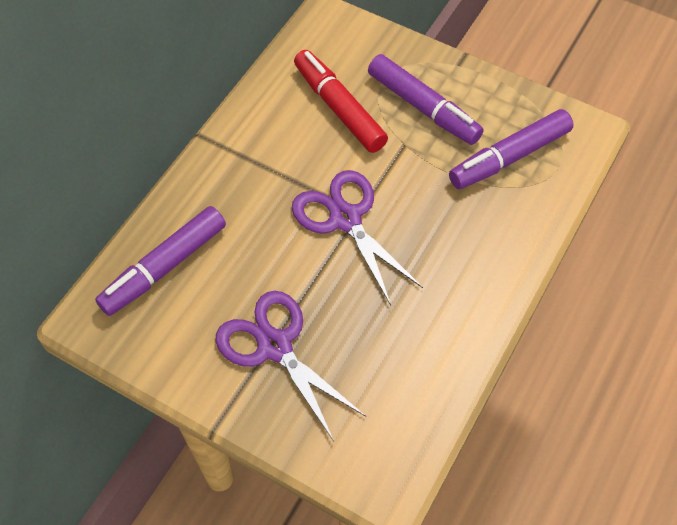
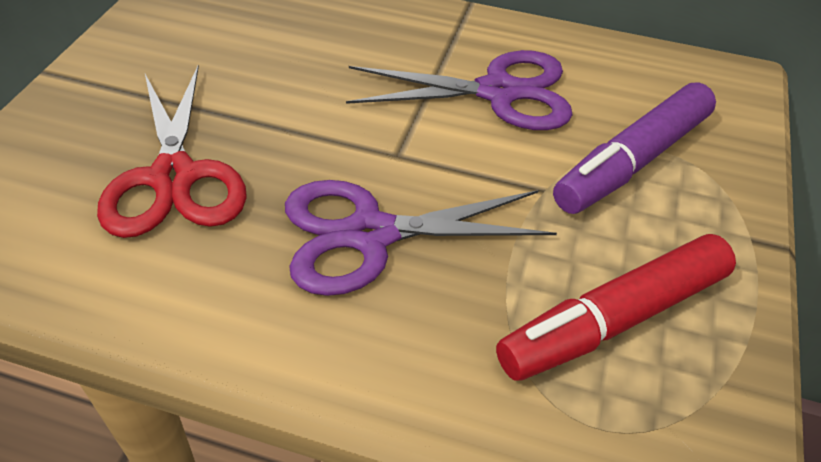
purple marker: [95,206,226,316] [368,54,484,145] [449,109,574,189] = 3 -> [553,82,716,214] = 1
red scissors: none = 0 -> [97,66,247,238] = 1

